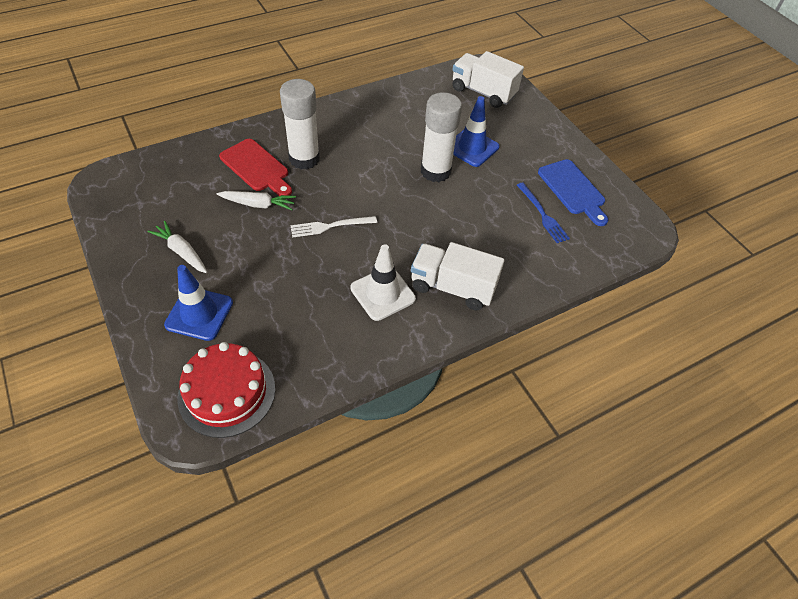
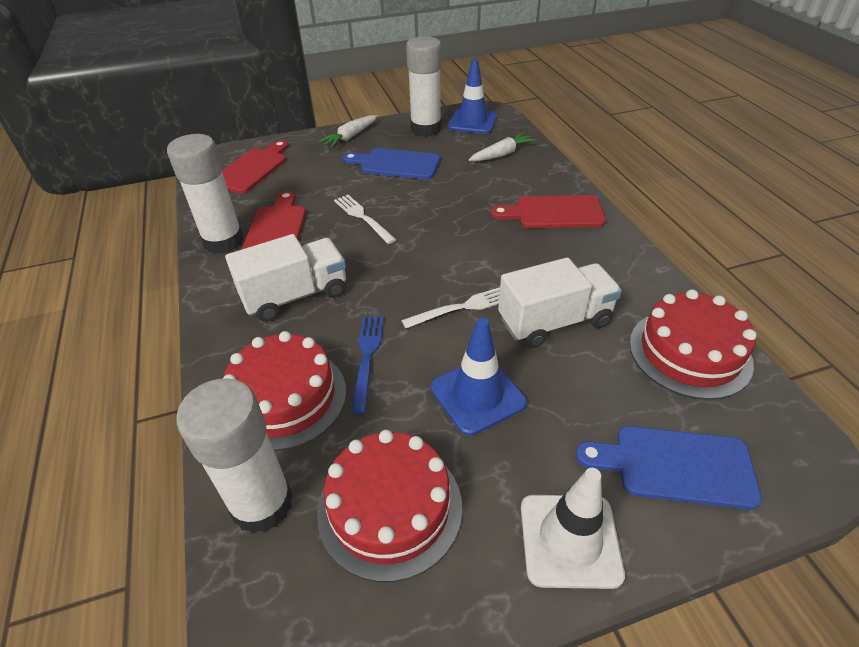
blue cutting board: [538,159,608,226] = 1 -> [342,148,440,180] [576,426,762,510] = 2
red cake: [177,342,275,438] = 1 -> [223,331,346,451] [317,430,462,582] [630,289,757,400] = 3
red cutting board: [219,139,292,196] = 1 -> [222,140,288,194] [241,191,306,250] [491,195,606,228] = 3
white fork: [290,216,377,238] = 1 -> [334,195,396,244] [401,287,500,329] = 2
white glue stick: [280,79,320,169] [421,92,462,182] = 2 -> [167,134,244,254] [176,378,293,534] [406,36,442,136] = 3

